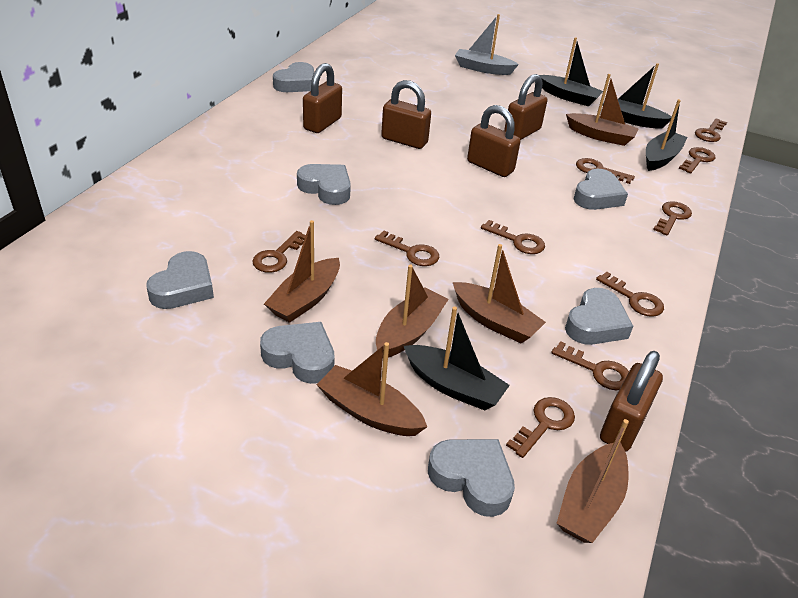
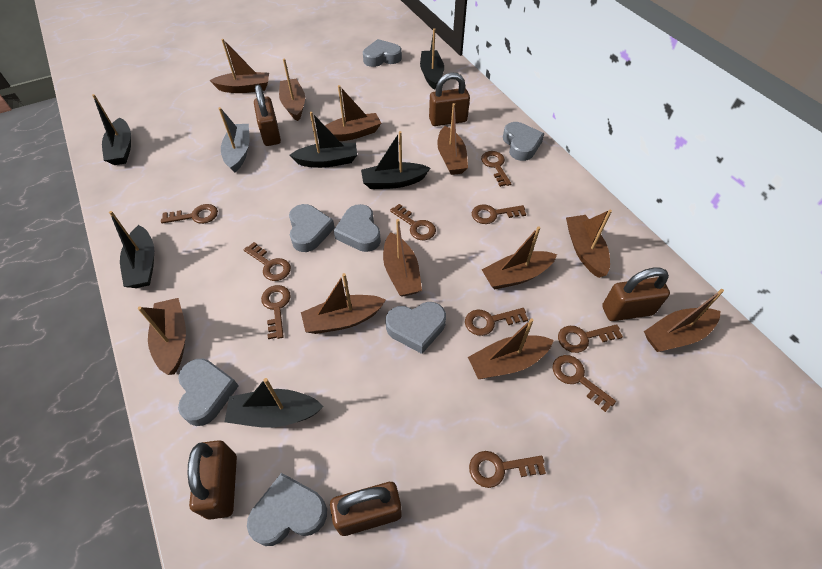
black boat: [404,307,510,411] [539,37,603,106] [603,63,671,129] [646,99,688,171] = 4 -> [92,94,131,165] [109,211,154,288] [225,378,324,428] [290,112,357,168] [361,131,430,189] [420,28,444,90] = 6
brown boat: [264,220,340,323] [317,342,427,436] [376,265,449,358] [453,244,546,343] [557,419,629,543] [566,74,639,146] = 6 -> [138,298,186,375] [209,39,269,93] [279,59,305,121] [301,273,386,334] [325,85,381,141] [383,219,422,297] [437,103,468,175] [468,318,554,379] [482,226,557,289] [566,210,612,278] [644,289,724,352] = 11

